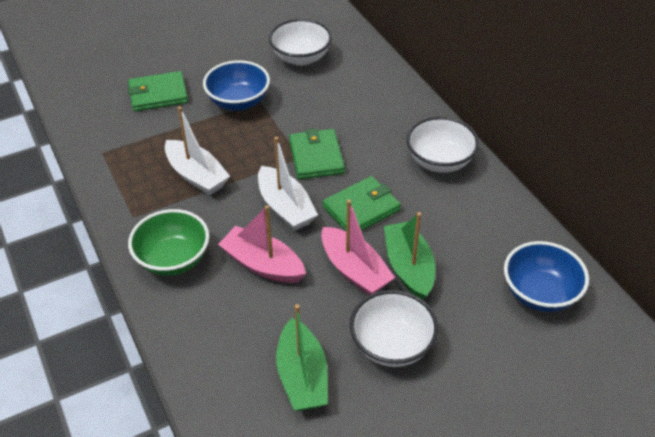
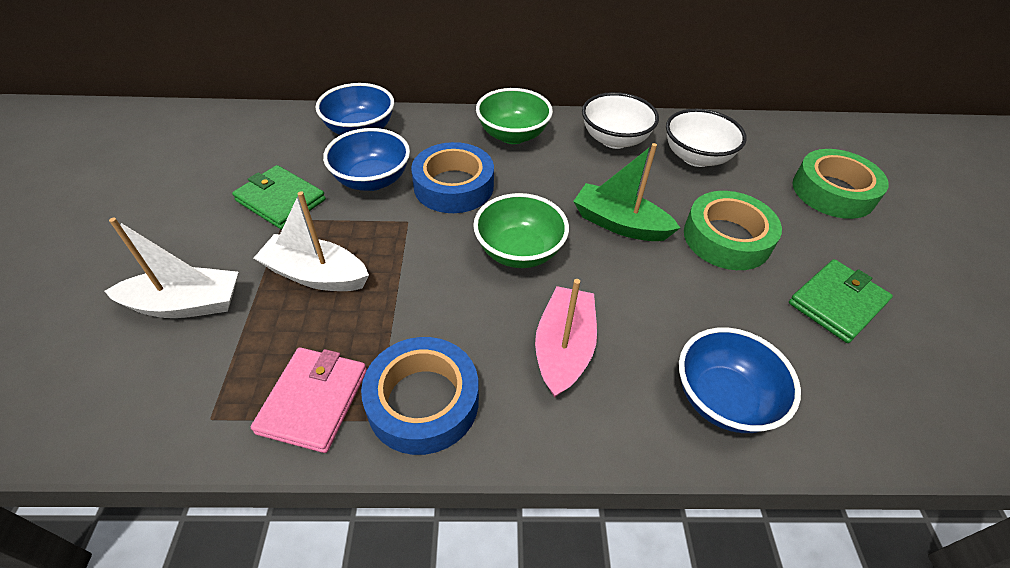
blue bowl: [203,60,270,111] [504,241,589,312] = 2 -> [316,83,394,135] [323,128,410,191] [679,327,801,433] = 3
blue tape: none = 0 -> [361,337,479,455] [411,142,494,213] = 2
green boat: [276,304,328,411] [384,212,435,300] = 2 -> [573,143,680,241] = 1
green bowl: [128,209,209,276] = 1 -> [473,193,569,268] [476,88,553,144] = 2
green tape: none = 0 -> [684,191,782,270] [793,149,889,219] = 2
green wallet: [128,71,188,112] [289,128,345,179] [323,176,401,231] = 3 -> [232,165,326,230] [789,259,893,343] = 2
pink boat: [218,205,306,283] [321,199,395,295] = 2 -> [535,279,597,398] = 1
pink wallet: none = 0 -> [251,347,367,453] = 1
white bowl: [269,19,332,66] [350,290,438,367] [406,116,479,173] = 3 -> [582,92,659,149] [666,109,747,167] = 2

